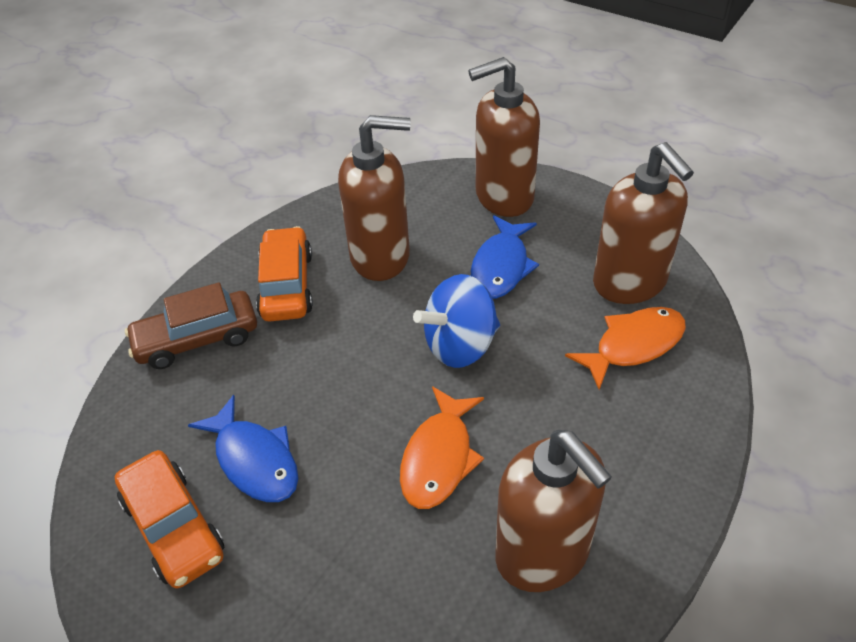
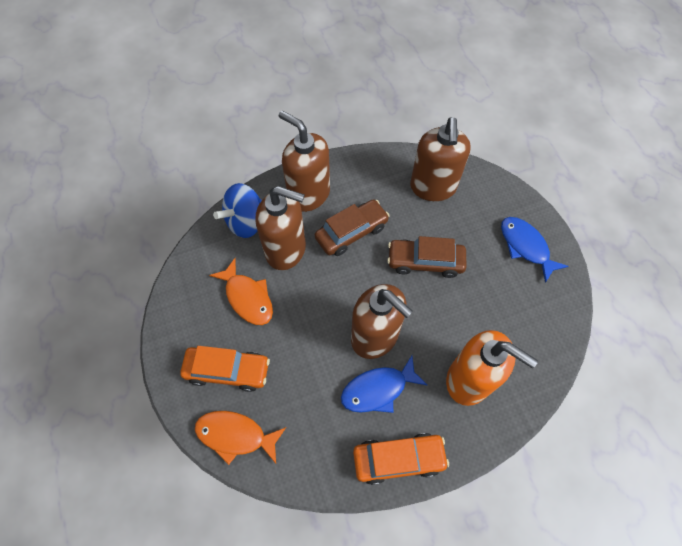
brown car: [125,282,257,369] = 1 -> [315,199,390,256] [387,236,466,278] = 2
orange soap dispenser: none = 0 -> [446,330,538,406] = 1

